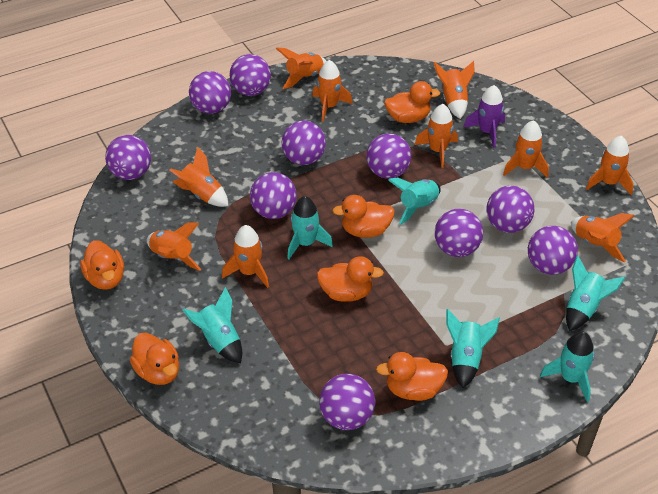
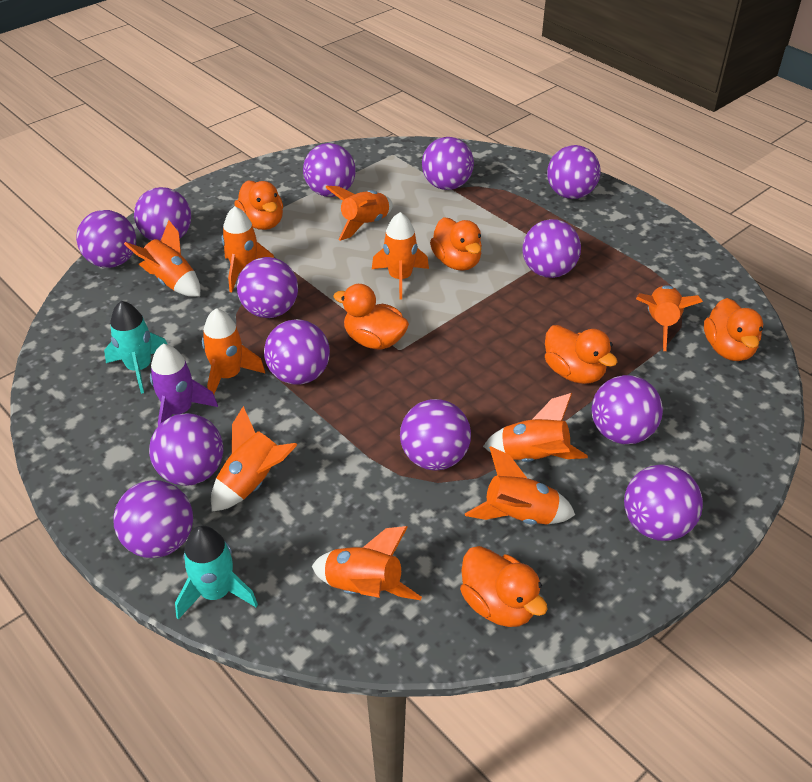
purple ball: [105,135,151,180] [189,71,231,114] [229,54,271,96] [250,172,297,219] [282,121,326,165] [319,374,375,430] [366,133,411,179] [435,209,483,257] [486,186,535,233] [528,226,578,275] = 10 -> [76,210,136,268] [114,480,193,558] [134,187,191,241] [149,413,223,486] [237,257,298,318] [264,319,330,385] [303,143,356,197] [400,399,471,470] [422,137,474,190] [522,219,581,278] [547,145,601,199] [592,375,663,444] [624,464,703,541] = 13
turquoise rocket: [183,287,242,363] [287,196,333,259] [388,177,441,225] [446,309,500,388] [540,331,595,402] [566,255,625,331] = 6 -> [104,301,167,394] [175,526,258,619] = 2

